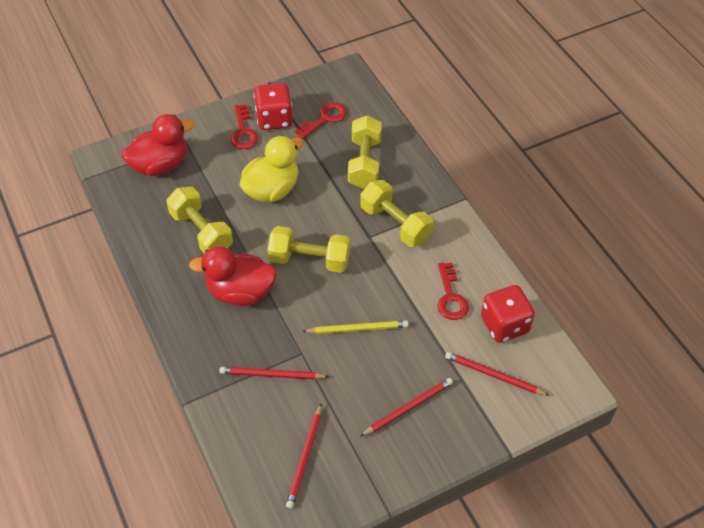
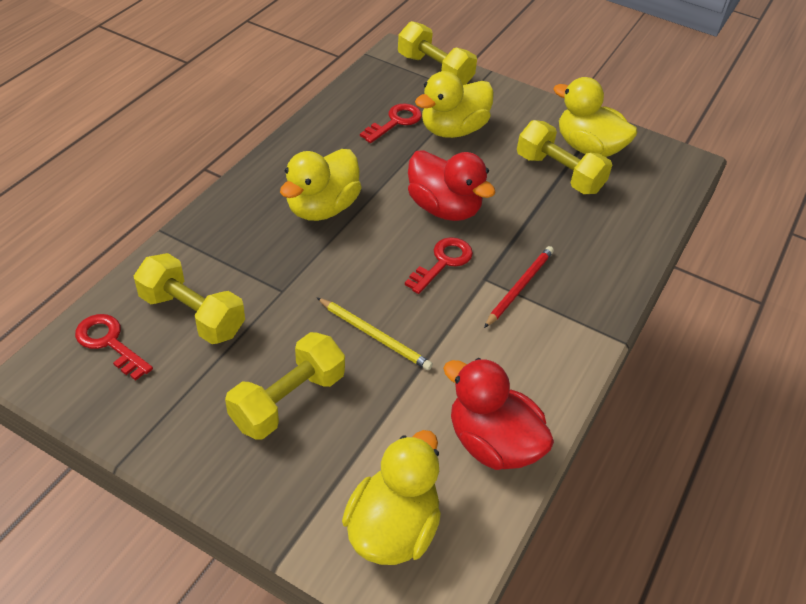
red dice: [254,83,293,130] [481,285,535,343] = 2 -> none = 0
red pencil: [220,367,329,380] [286,403,322,509] [360,378,453,437] [445,352,550,396] = 4 -> [484,246,554,328] = 1
yellow duck: [240,136,303,202] = 1 -> [280,149,362,221] [342,430,441,565] [415,71,494,138] [553,77,638,157] = 4

